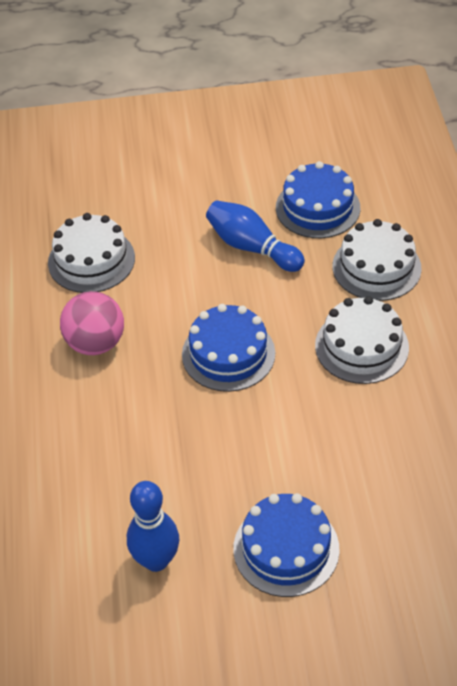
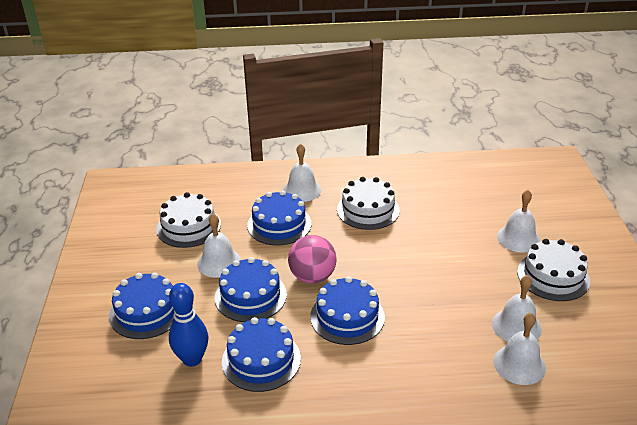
blue bowling pin: [127,481,179,572] [206,200,305,272] = 2 -> [169,283,208,367] = 1
blue cake: [182,304,275,392] [233,493,340,597] [276,161,360,238] = 3 -> [109,272,174,339] [215,257,287,322] [222,317,301,392] [247,190,311,246] [310,276,385,345] = 5
white bell: none = 0 -> [197,214,241,278] [283,144,322,202] [492,275,542,342] [493,313,546,385] [497,190,540,252] = 5

